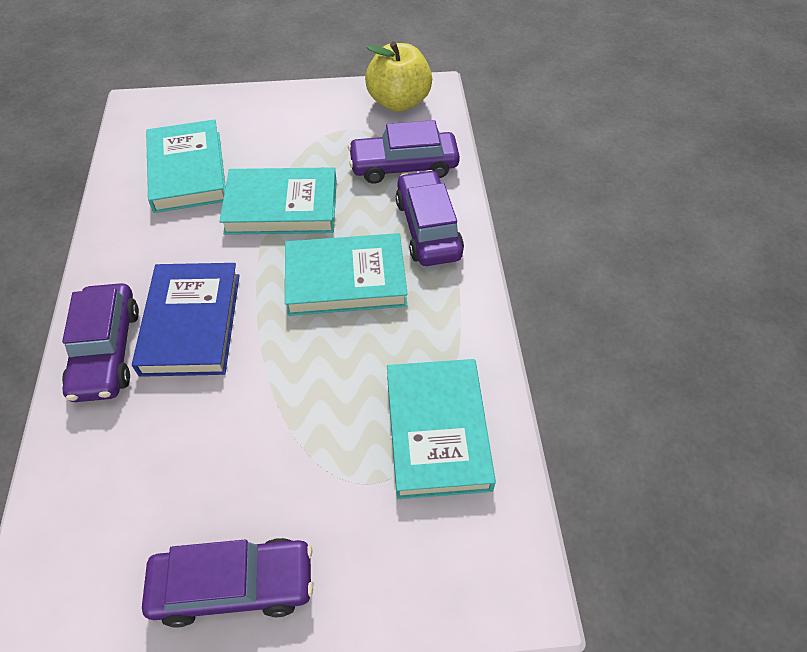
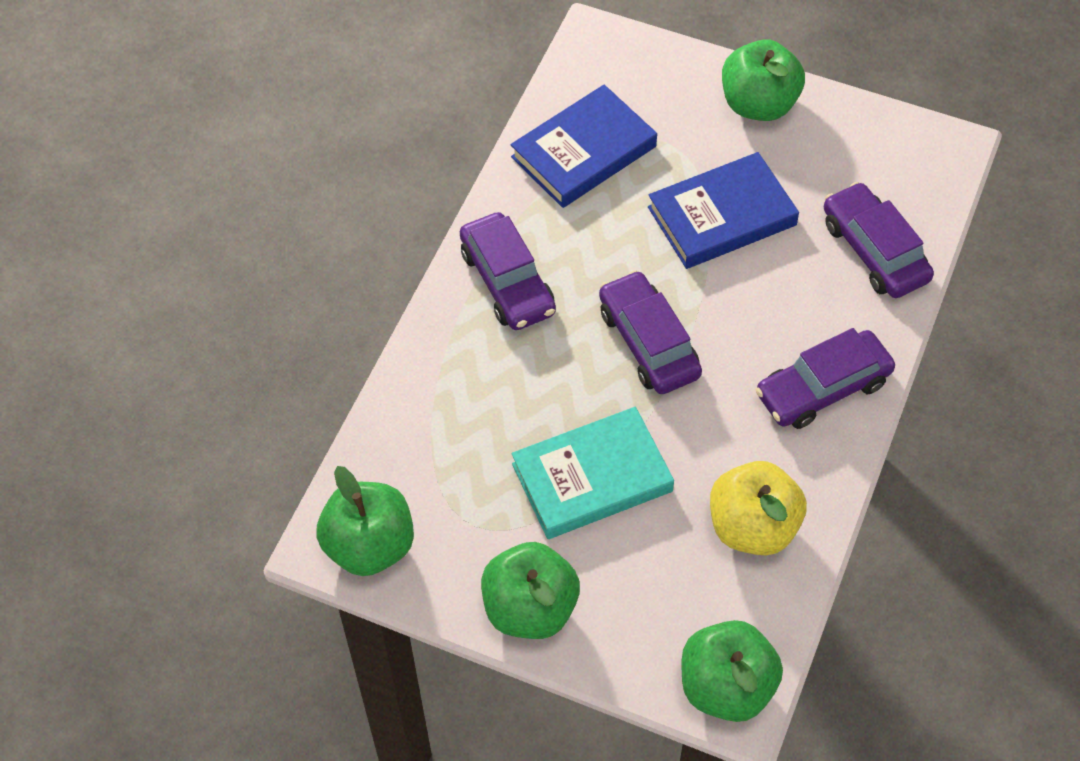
blue book: [132,263,240,377] = 1 -> [511,85,657,208] [648,152,799,269] = 2
green apple: none = 0 -> [317,466,414,576] [481,542,580,639] [682,620,783,722] [722,39,805,121] = 4
turquoise book: [146,119,226,213] [219,167,336,235] [285,233,408,316] [387,359,496,499] = 4 -> [511,407,674,539] = 1

